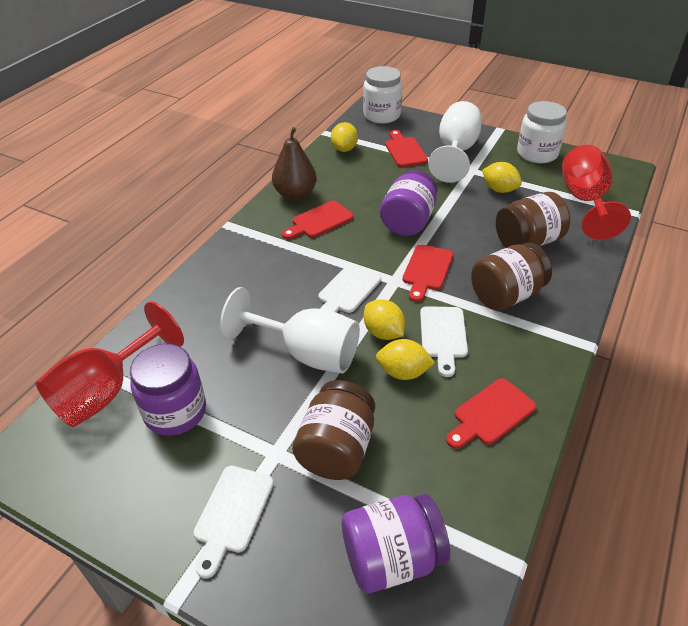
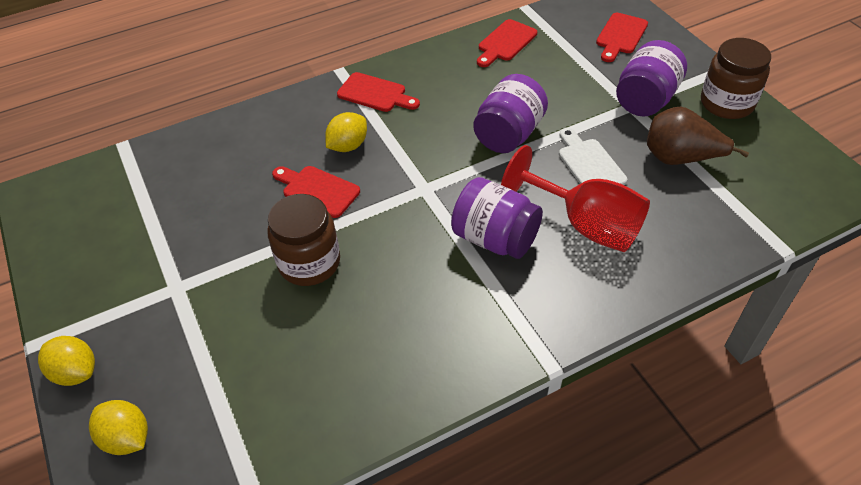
brown jar: [292,380,375,480] [471,243,552,311] [496,192,570,248] = 3 -> [267,194,340,286] [701,38,771,119] = 2
red goblet: [36,301,184,427] [562,145,631,240] = 2 -> [501,145,650,252] = 1
white cutting board: [193,466,274,578] [319,264,381,313] [420,306,468,377] = 3 -> [559,128,627,185] = 1
white goblet: [220,287,360,374] [428,101,481,183] = 2 -> none = 0
white jar: [363,66,403,124] [517,101,567,163] = 2 -> none = 0
yellow lemon: [331,122,358,152] [364,299,405,340] [376,339,435,380] [482,162,522,193] = 4 -> [38,336,95,386] [89,400,148,455] [325,112,367,152] = 3

